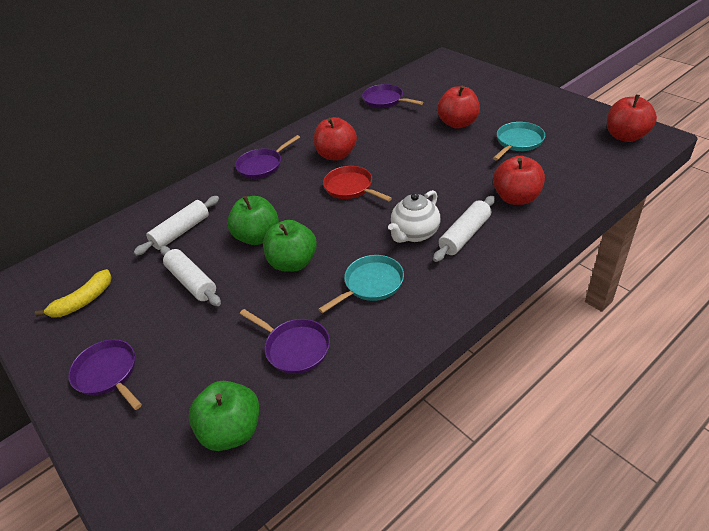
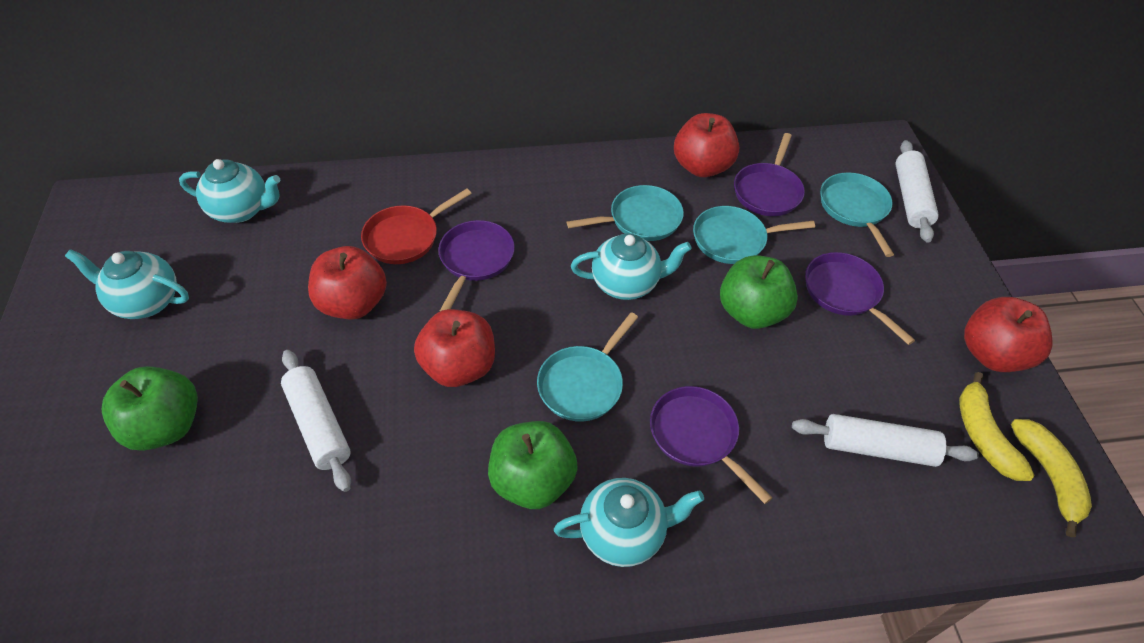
turquoise pan: [318,255,404,313] [493,122,545,161] = 2 -> [537,312,638,422] [567,185,684,241] [693,206,815,264] [820,172,894,257] = 4
turquoise teapot: none = 0 -> [65,249,189,319] [179,159,280,223] [554,478,704,567] [571,233,692,300] = 4
white teapot: [388,190,440,243] = 1 -> none = 0
yellow banana: [35,269,112,317] = 1 -> [959,372,1034,481] [1011,419,1092,537] = 2

